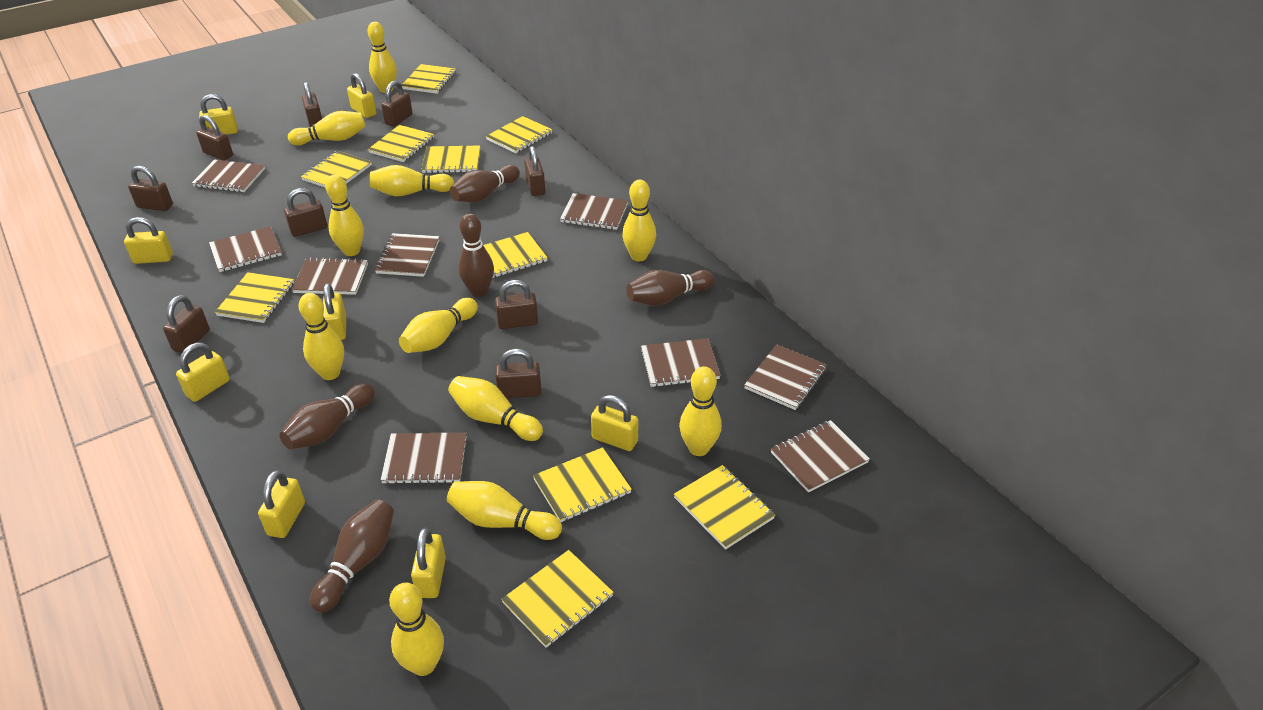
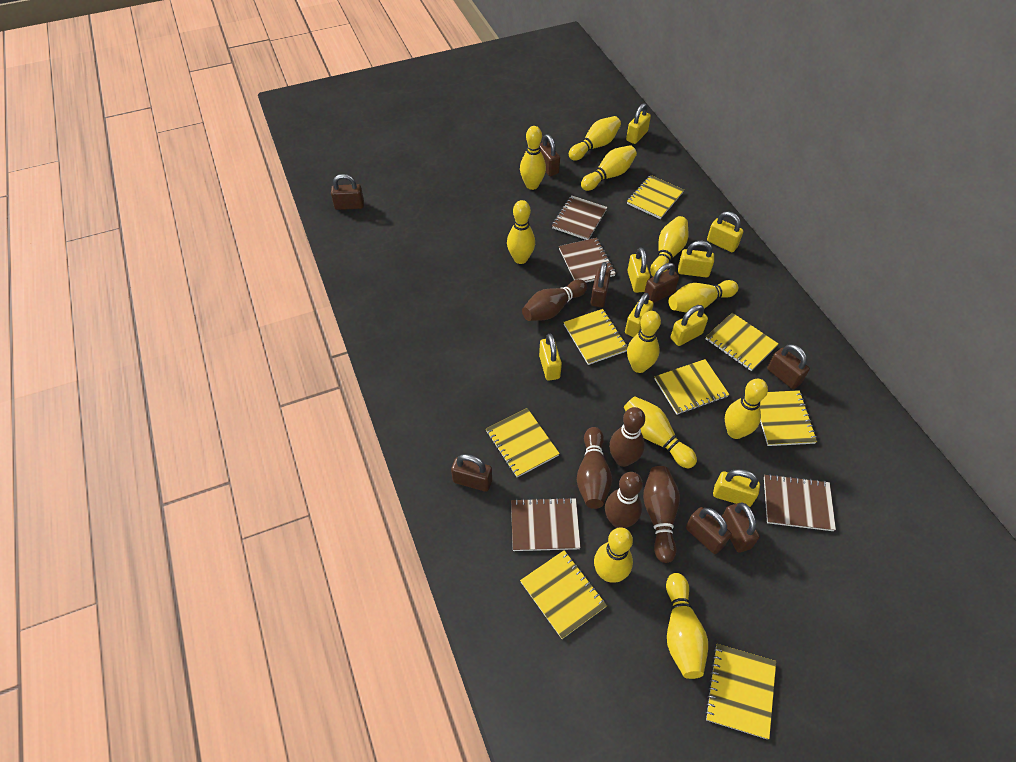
brown notebook: [192,159,265,192] [209,226,282,272] [292,257,368,295] [375,233,439,277] [381,433,466,484] [560,193,628,230] [641,338,721,387] [744,344,827,410] [771,420,870,493] = 9 -> [511,497,581,551] [552,196,607,240] [559,238,616,283] [764,474,836,531] = 4
brown padlock: [128,166,173,211] [163,295,210,353] [196,115,233,161] [284,188,327,237] [302,82,322,127] [381,80,413,127] [495,280,538,329] [495,349,541,399] [524,146,545,196] = 9 -> [331,174,364,210] [451,454,492,492] [540,134,560,176] [591,262,611,307] [644,263,679,303] [686,507,732,554] [722,502,760,553] [767,344,810,389] = 8
yellow notebook: [215,272,294,323] [301,151,372,187] [368,125,434,162] [402,64,456,94] [421,145,480,173] [483,232,548,278] [486,116,552,153] [501,550,614,648] [533,447,632,522] [674,465,775,550] = 10 -> [486,408,560,477] [520,550,607,639] [564,309,628,365] [627,175,684,219] [654,359,729,415] [705,644,776,739] [706,313,778,371] [760,390,817,446] = 8

